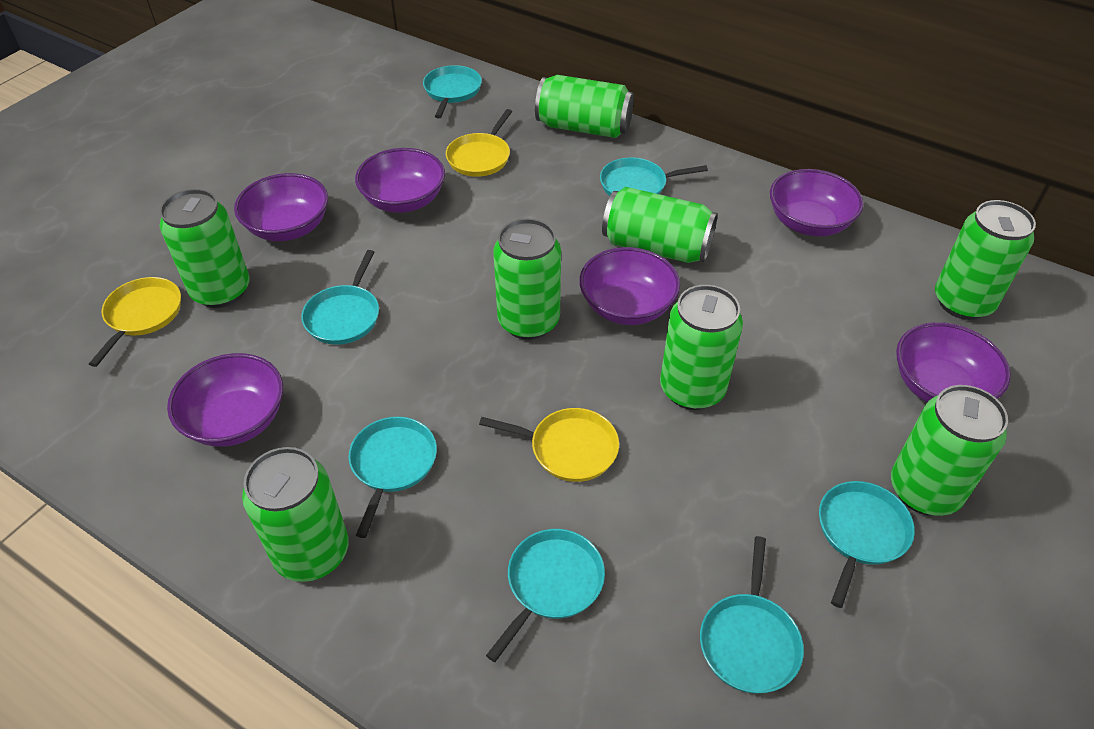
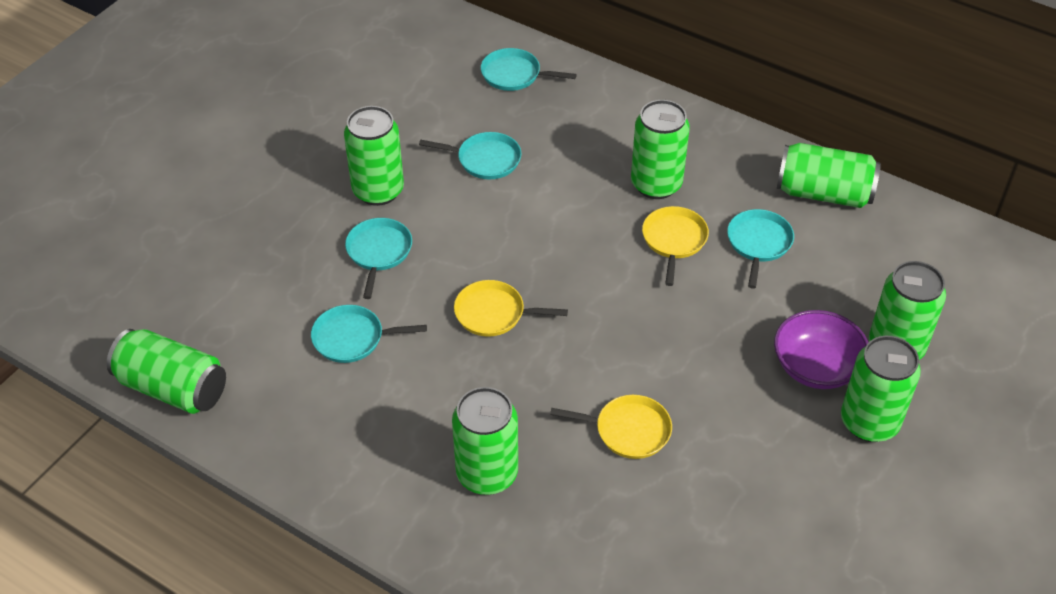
green can: [159,189,250,308] [242,447,349,582] [493,218,561,340] [535,75,634,138] [602,187,718,263] [660,285,743,410] [891,385,1008,516] [935,200,1036,320] = 8 -> [107,329,226,414] [344,106,404,206] [452,387,518,495] [631,100,690,199] [777,143,881,208] [841,336,921,442] [869,261,946,360] = 7
purple bowl: [167,353,283,447] [234,173,328,241] [355,148,445,213] [579,247,680,325] [770,169,864,236] [896,322,1011,403] = 6 -> [774,310,868,389] = 1
turquoise pan: [301,250,379,345] [349,417,437,538] [423,65,482,118] [486,529,605,662] [600,157,708,196] [700,536,804,694] [819,481,915,608] = 7 -> [311,305,427,363] [345,218,412,299] [419,132,521,179] [481,48,577,91] [727,209,794,289] = 5

